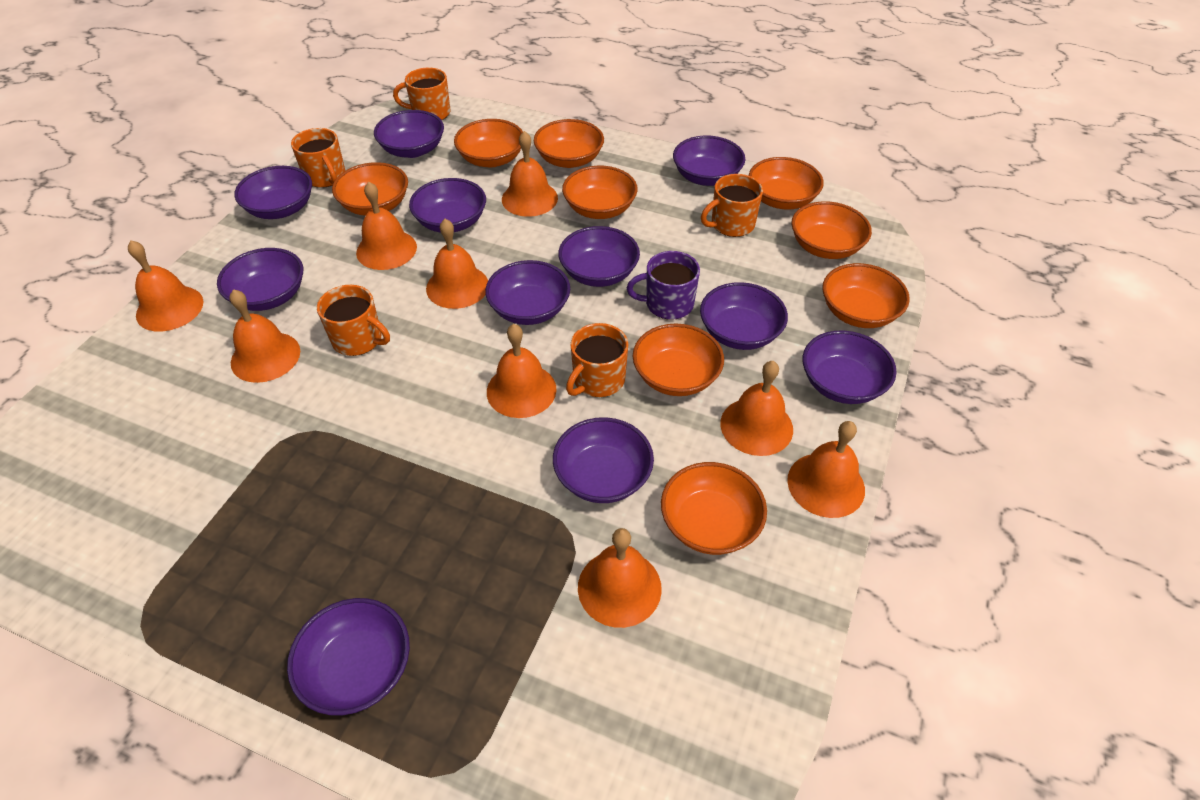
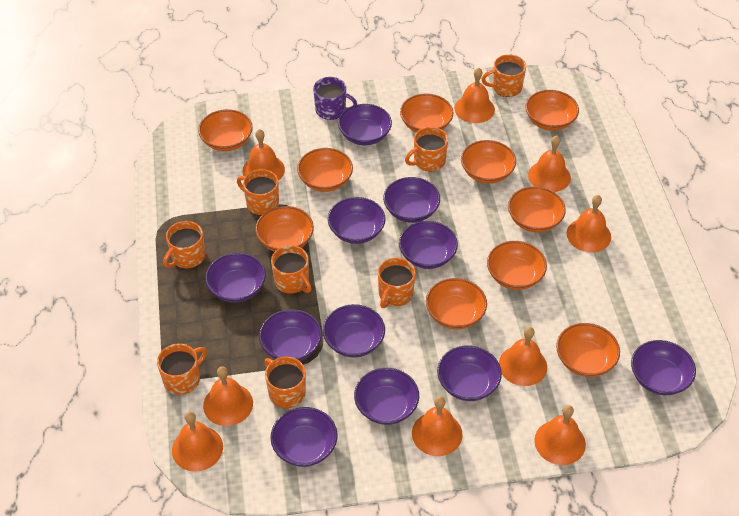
orange bowl: [332,162,408,216] [454,119,523,167] [534,119,604,168] [562,166,638,219] [633,324,724,396] [661,462,767,555] [749,157,824,209] [791,201,872,259] [822,263,910,328] = 9 -> [198,109,253,151] [255,206,314,252] [297,148,353,192] [400,94,453,132] [426,278,487,329] [461,140,516,184] [487,241,547,290] [508,186,566,233] [526,90,579,131] [556,323,620,377] = 10
orange mug: [291,128,345,188] [317,285,390,356] [393,67,450,120] [566,323,628,397] [701,174,763,237] = 5 -> [157,344,207,395] [163,221,205,268] [237,169,279,215] [264,357,306,408] [271,245,311,294] [378,258,416,308] [405,127,448,172] [482,54,526,97] = 8

